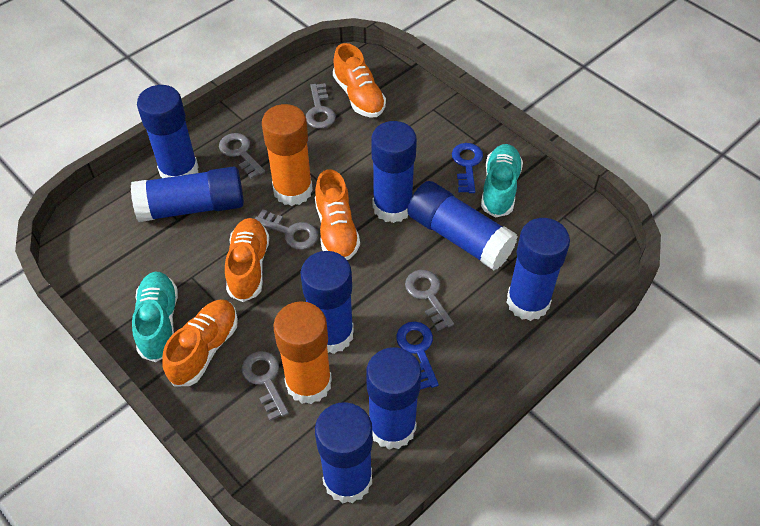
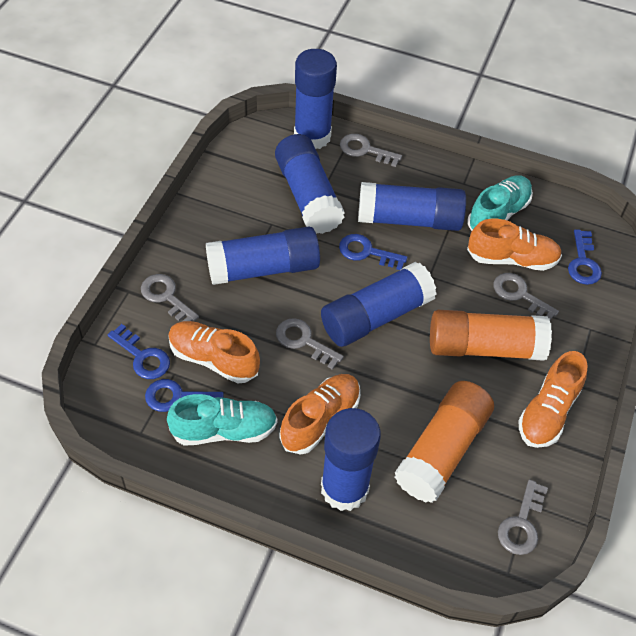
blue glue stick: [131,166,244,222] [137,85,199,178] [300,251,354,354] [315,402,373,503] [366,347,421,450] [371,121,417,223] [407,181,518,270] [506,218,570,321] = 8 -> [206,226,320,285] [275,134,345,234] [294,49,337,149] [321,262,437,347] [321,408,381,511] [358,182,466,231] = 6
blue key: [396,322,439,390] [452,143,483,193] = 2 -> [108,324,170,379] [145,379,223,412] [339,234,407,270] [568,229,602,285] = 4

